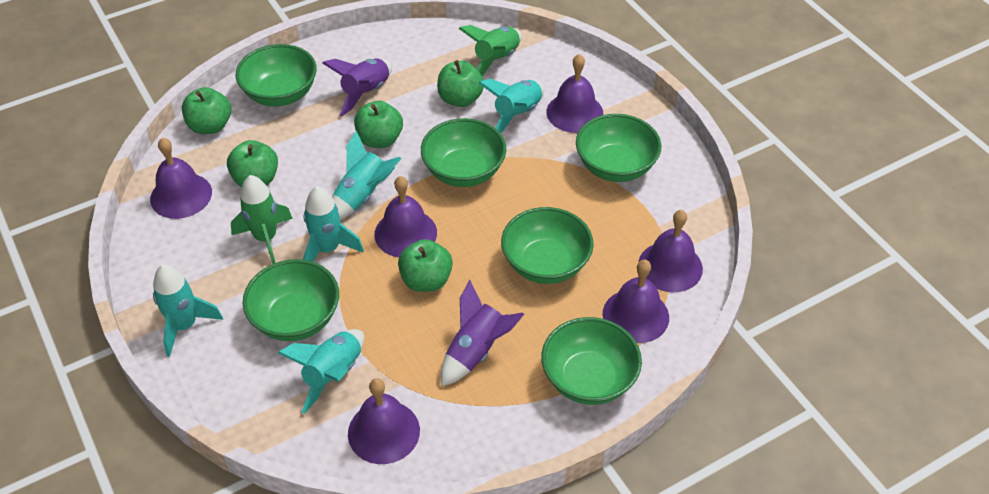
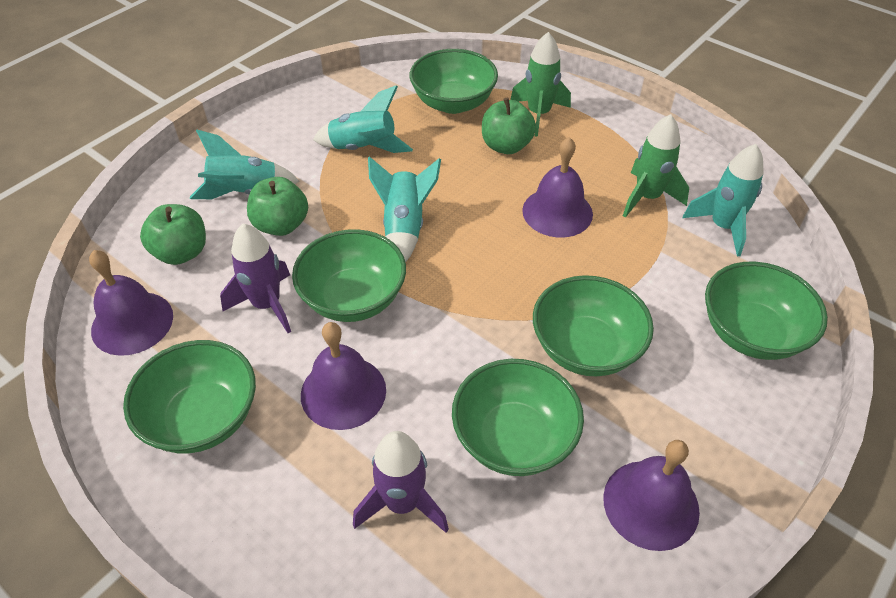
green apple: [182,87,231,134] [227,140,278,187] [354,101,403,148] [398,239,453,292] [437,60,484,107] = 5 -> [140,204,206,265] [247,177,308,236] [482,98,536,154] = 3
purple bell: [150,138,212,219] [348,378,420,464] [374,176,437,257] [546,54,603,133] [603,259,669,343] [639,210,703,292] = 6 -> [89,250,173,356] [301,322,386,430] [522,137,593,238] [603,440,700,551] = 4
turquoise rocket: [153,264,223,357] [278,329,364,414] [303,186,364,262] [332,131,402,220] [478,79,544,133] = 5 -> [190,129,299,199] [313,85,413,153] [368,156,441,262] [682,144,764,257] = 4

